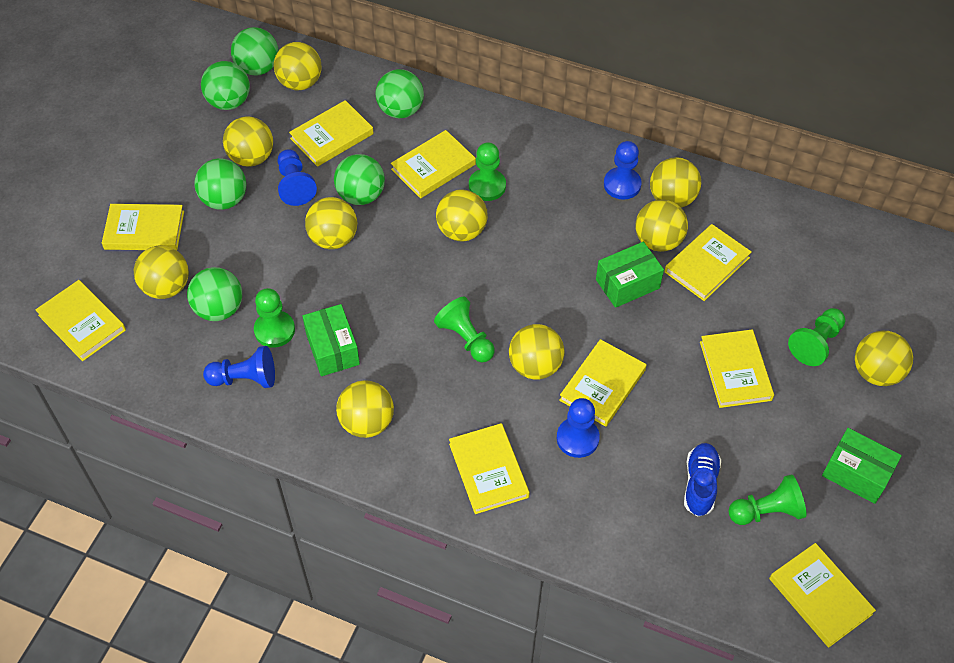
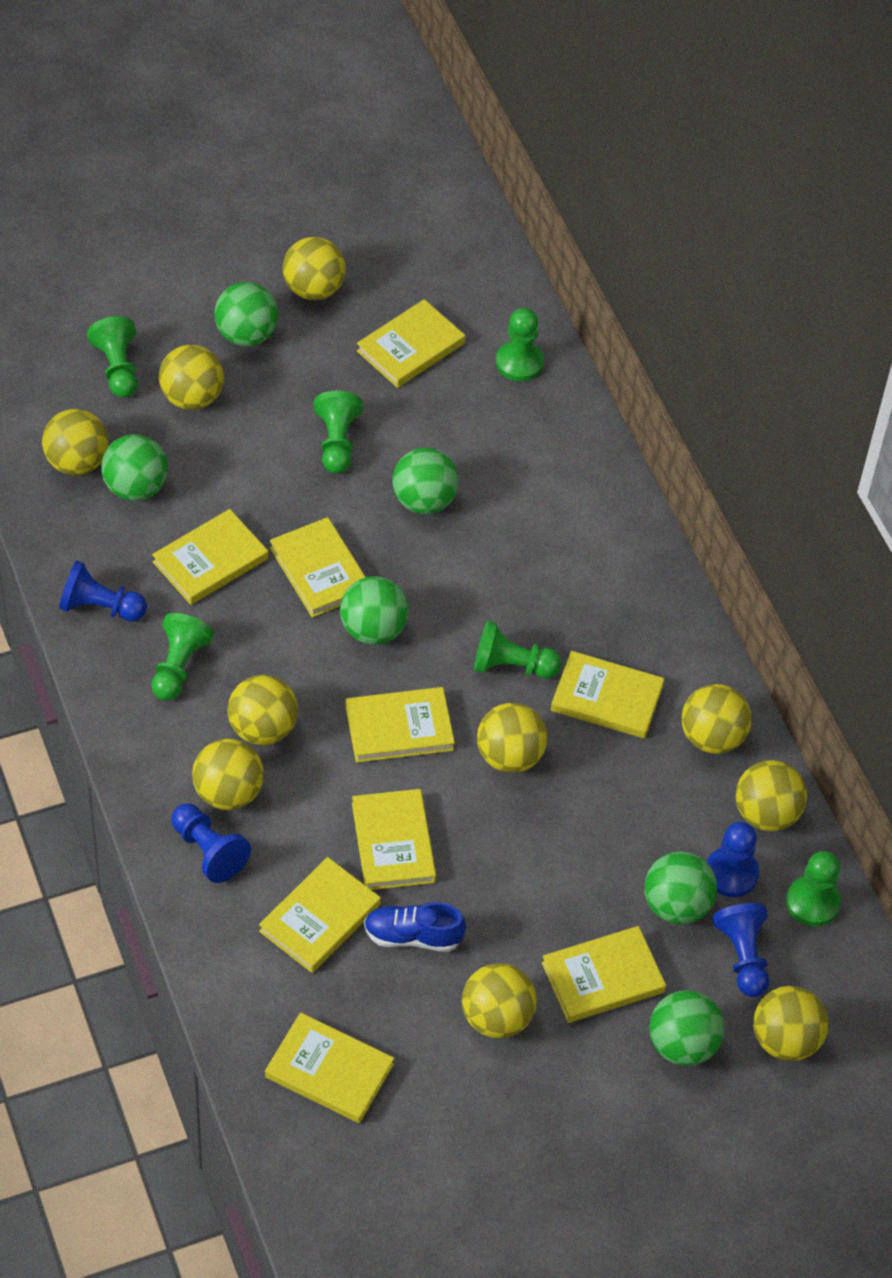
green box: [302,304,360,376] [596,242,664,308] [822,428,902,504] = 3 -> none = 0
green pawn: [254,288,295,348] [434,296,495,362] [469,142,506,201] [728,474,807,525] [788,308,846,366] = 5 -> [87,316,138,398] [151,613,214,701] [314,391,363,474] [474,621,561,678] [496,308,544,381] [786,851,841,926] = 6

